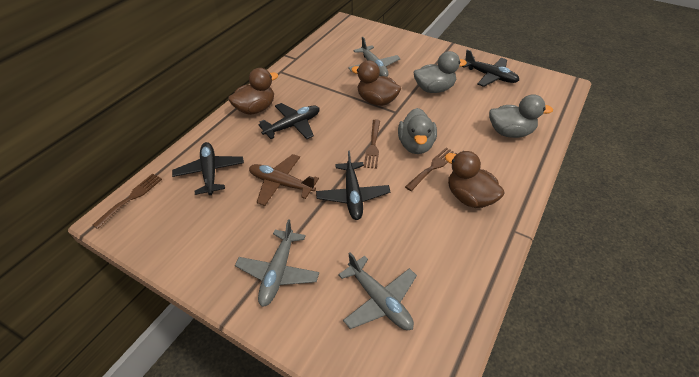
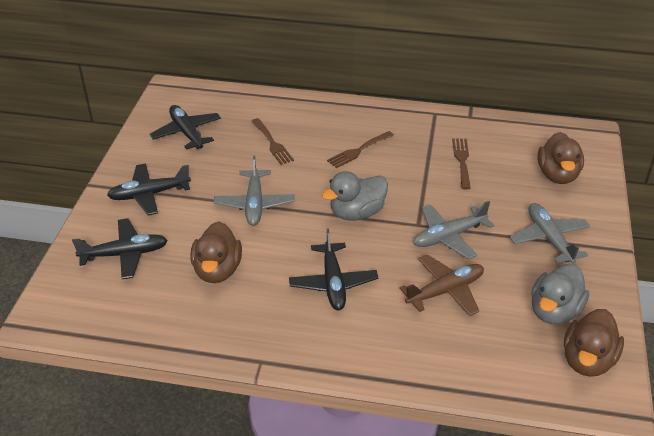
grey duck: [398,108,437,154] [413,51,467,93] [489,94,553,138] = 3 -> [322,171,388,221] [531,264,589,324] = 2

